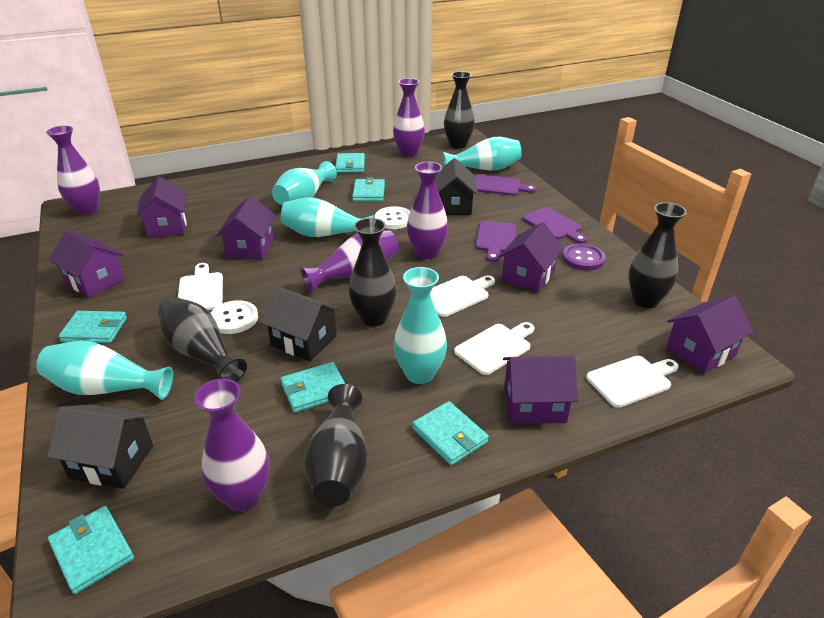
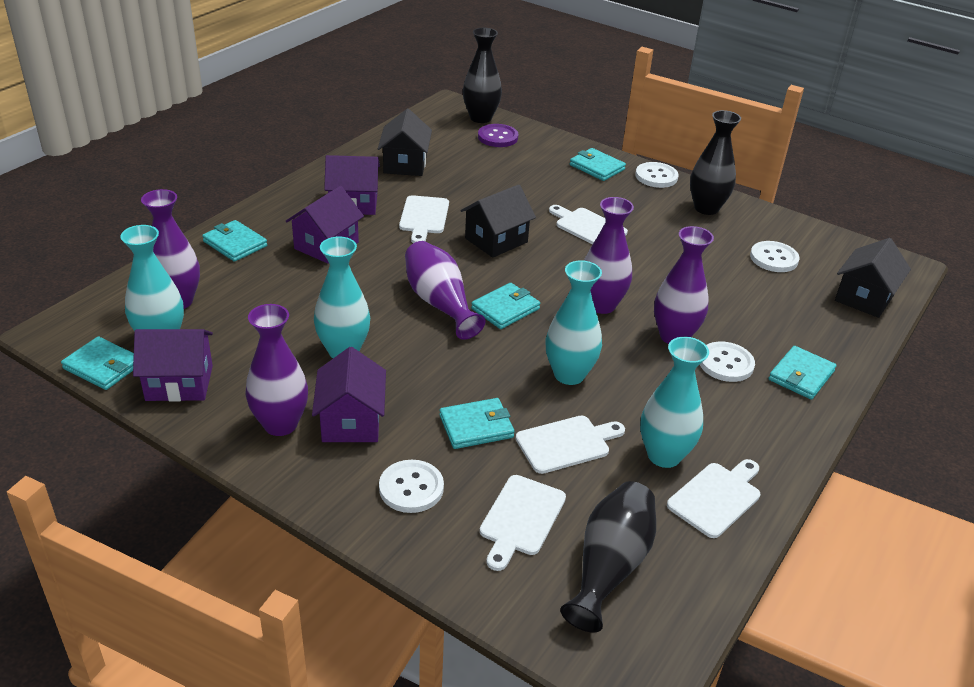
black vase: [158,297,247,382] [304,384,368,507] [349,218,397,326] [444,72,475,149] [628,202,686,308] = 5 -> [463,28,502,123] [560,481,656,632] [690,110,741,215] = 3
purple cutting board: [475,174,537,196] [475,221,517,262] [523,207,587,244] = 3 -> none = 0
purple house: [49,230,125,298] [136,177,187,238] [216,196,276,260] [498,222,564,292] [503,356,578,424] [666,296,754,374] = 6 -> [133,329,213,402] [286,186,364,264] [312,347,386,442] [324,155,380,215] = 4
turquoise vase: [36,341,173,400] [272,161,337,205] [281,197,374,237] [394,267,447,384] [443,137,522,170] = 5 -> [120,225,184,331] [314,237,370,358] [546,260,602,385] [640,337,709,468] = 4
white button: [211,300,258,334] [375,206,410,229] = 2 -> [379,460,444,513] [635,162,679,188] [700,341,755,382] [750,241,799,272] = 4
white cutting board: [178,263,223,310] [430,275,495,317] [454,322,534,375] [586,356,679,408] = 4 -> [399,195,449,243] [480,475,566,571] [516,416,625,474] [549,205,628,245] [667,459,760,538] = 5

